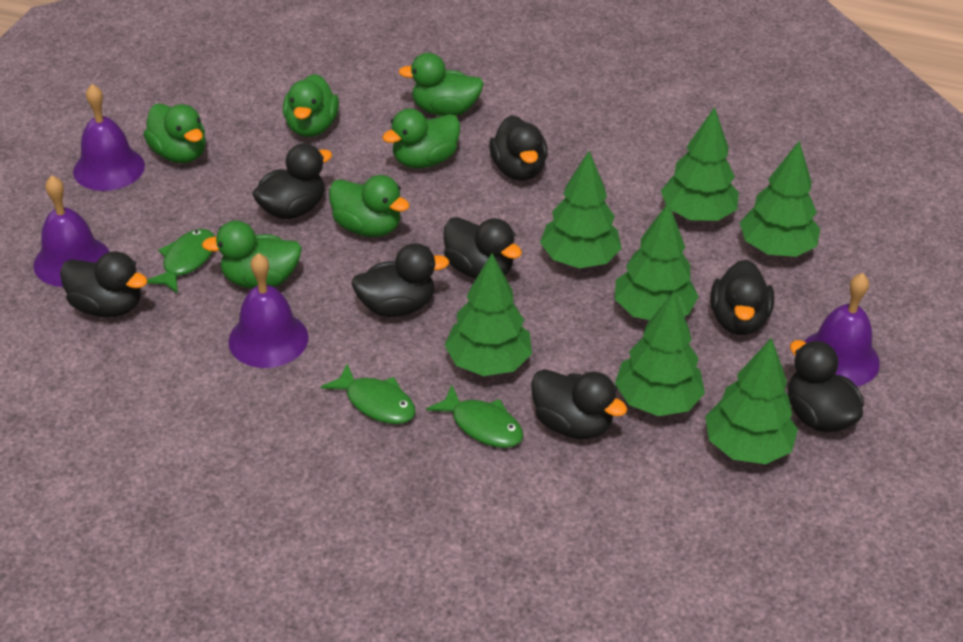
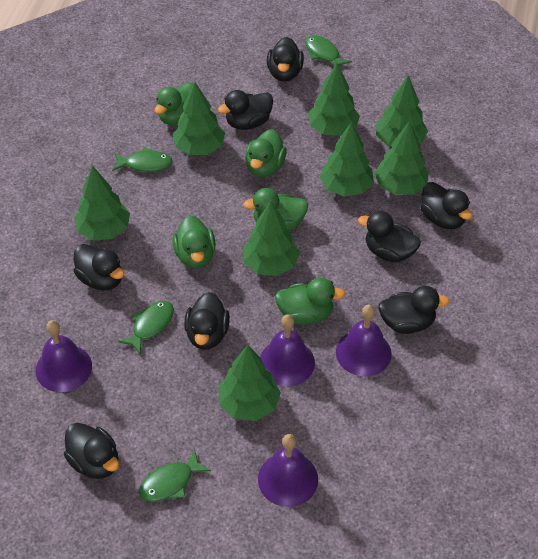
green duck: [143,104,206,163] [202,221,302,289] [283,74,339,137] [329,175,410,237] [382,108,460,168] [398,53,484,116] = 6 -> [154,82,194,125] [172,215,216,268] [243,188,308,231] [245,129,287,177] [275,278,345,325] = 5
green fish: [147,229,215,294] [321,364,415,424] [426,385,523,448] = 3 -> [112,147,173,172] [118,301,174,354] [139,449,211,502] [305,35,352,66] = 4
green tree: [445,253,532,376] [540,151,622,268] [615,202,699,320] [615,292,705,416] [661,107,739,221] [705,338,798,464] [739,141,820,257] = 7 -> [74,165,130,241] [173,82,225,155] [219,345,281,421] [243,201,300,276] [308,63,360,136] [320,122,374,197] [375,121,429,195] [376,75,428,147] = 8

